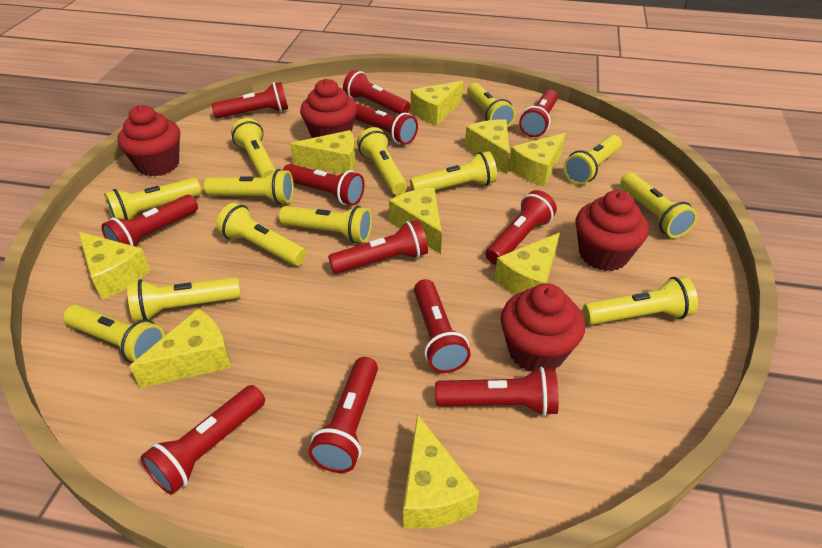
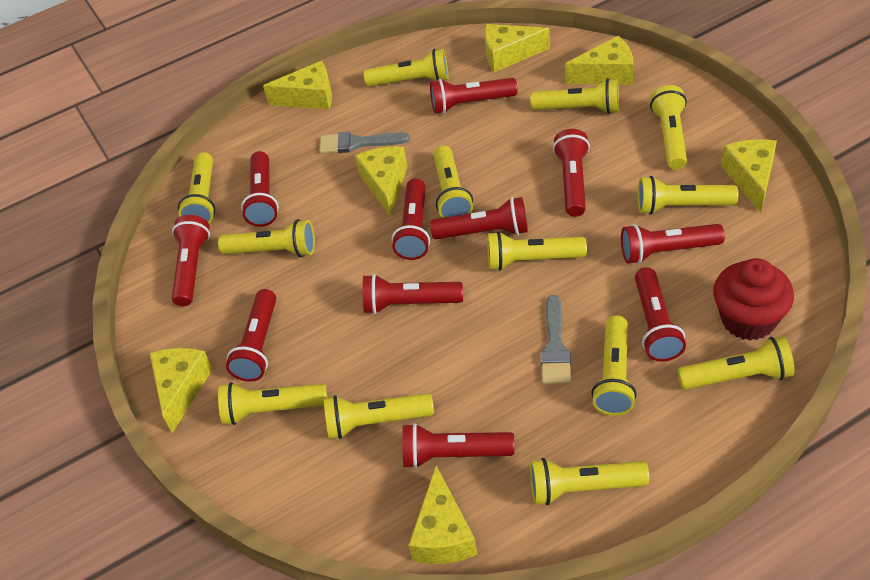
grey brush: none = 0 -> [319,132,410,154] [540,295,571,384] = 2
red cupcake: [117,105,180,176] [300,79,357,138] [501,283,585,372] [576,190,649,271] = 4 -> [713,258,794,341] = 1
red flashlight: [101,195,198,246] [141,385,265,495] [212,82,288,118] [283,164,365,206] [308,357,378,473] [328,220,428,274] [343,70,410,115] [355,104,418,145] [414,279,471,373] [435,367,559,416] [485,190,557,265] [519,90,558,137] = 12 -> [172,215,210,306] [226,289,276,382] [241,151,279,227] [363,274,463,314] [392,179,430,260] [402,423,515,469] [430,78,517,114] [430,197,528,239] [553,129,590,217] [621,224,725,264] [635,267,686,361] = 11
yellow cheese: [78,231,150,300] [130,308,232,388] [290,130,356,174] [389,188,442,254] [403,414,479,529] [411,81,463,126] [465,119,510,174] [494,233,560,295] [509,133,566,187] = 9 -> [149,348,213,433] [263,61,332,110] [355,147,408,217] [408,466,478,564] [485,24,550,73] [565,36,633,85] [721,139,777,212] = 7

